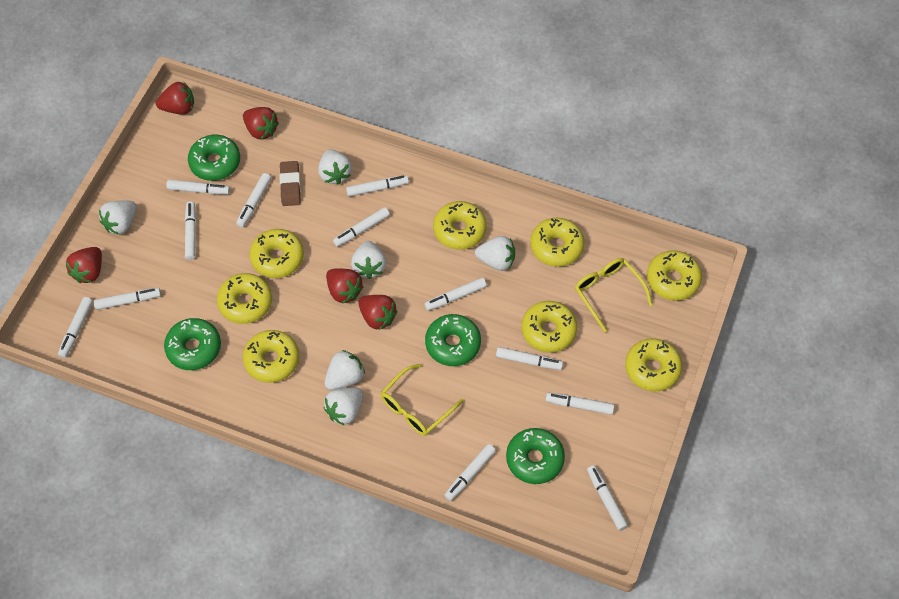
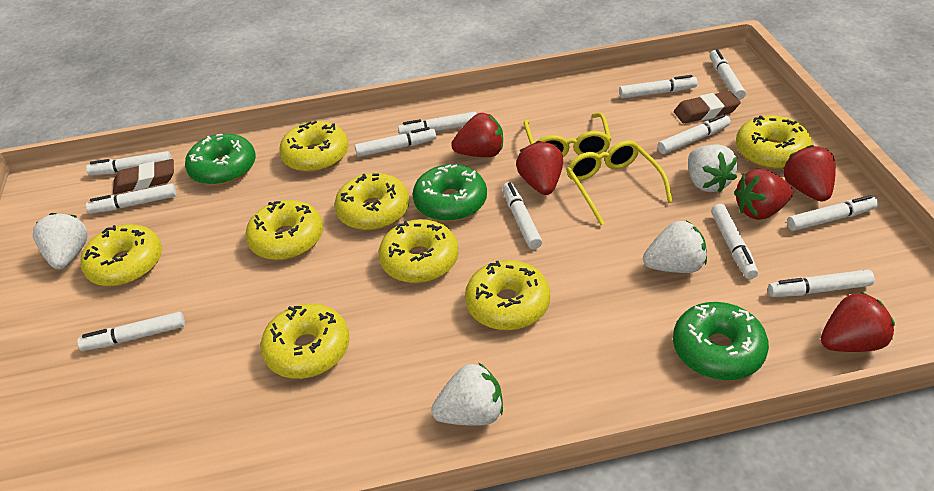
brown eraser: [279,161,301,206] = 1 -> [113,159,174,194] [674,91,741,123] = 2
green donut: [164,318,221,370] [188,135,240,181] [425,314,481,366] [506,428,565,484] = 4 -> [185,133,256,186] [413,164,487,221] [673,302,769,380] = 3
white strawberry: [99,200,137,234] [318,149,352,185] [323,388,363,426] [325,350,365,390] [351,241,386,279] [475,236,515,271] = 6 -> [33,213,88,269] [431,362,503,426] [643,220,707,273] [688,144,738,193] = 4

